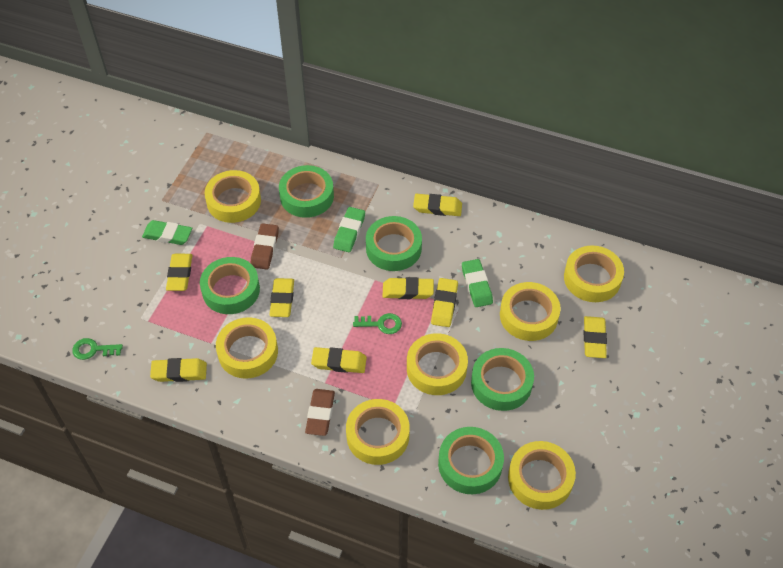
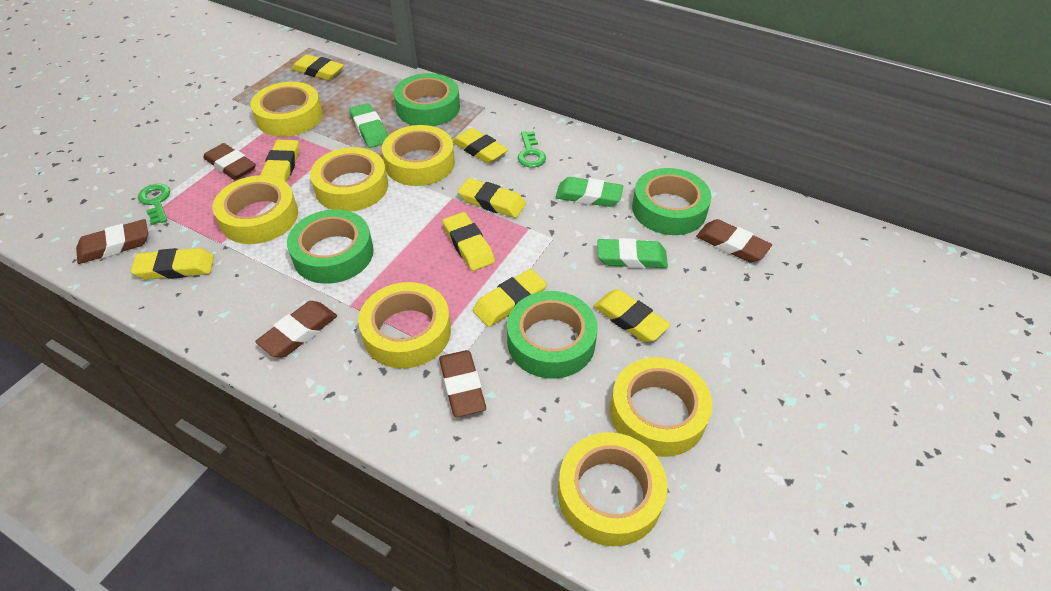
brown eraser: [251,223,279,270] [305,389,335,436] = 2 -> [76,219,148,264] [203,143,256,180] [255,301,337,357] [439,350,486,417] [696,219,772,263] = 5
green tape: [200,257,260,314] [279,165,334,218] [366,216,422,271] [438,427,504,494] [471,348,534,411] = 5 -> [287,209,374,284] [393,73,460,126] [507,291,598,379] [632,168,712,235] = 4

